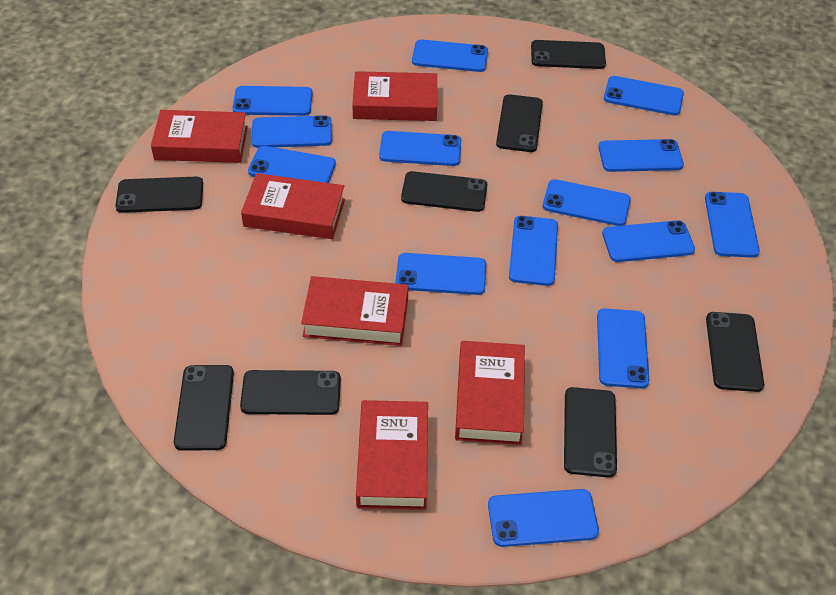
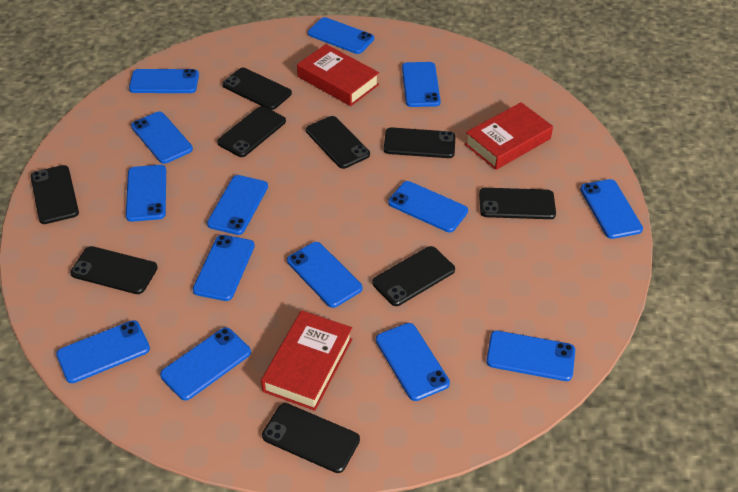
black phone: [115,177,203,213] [174,365,234,451] [240,370,341,415] [401,171,487,212] [496,94,543,152] [531,40,606,69] [564,387,617,478] [706,312,764,392] = 8 -> [31,165,79,224] [70,246,158,294] [217,106,286,157] [222,68,292,110] [262,403,360,473] [306,116,370,169] [372,246,455,306] [384,127,455,158] [479,188,556,219] = 9
red book: [151,110,248,163] [241,173,345,239] [301,276,408,346] [352,71,437,121] [356,400,428,510] [455,341,525,445] = 6 -> [261,310,352,411] [297,44,379,106] [465,102,553,170] = 3

